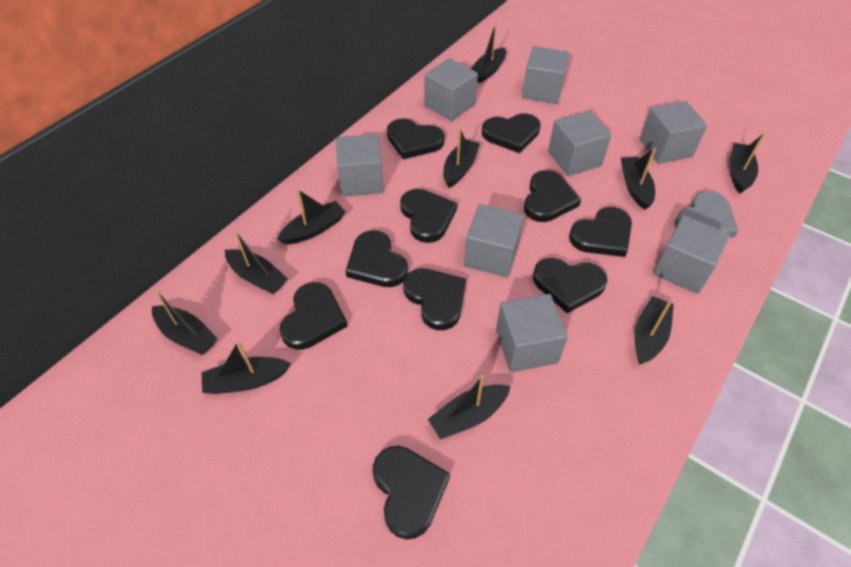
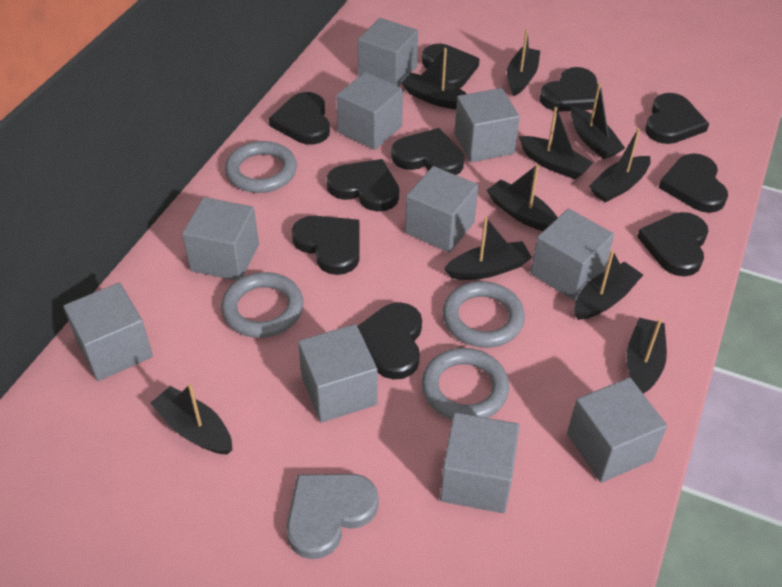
grey cube: [336,134,384,197] [424,58,478,121] [464,204,524,277] [496,294,568,372] [522,46,569,104] [548,110,611,176] [640,101,707,164] [653,215,730,294] = 8 -> [63,283,153,381] [182,197,259,281] [298,324,377,422] [336,72,403,150] [358,18,418,87] [405,166,479,253] [440,412,520,513] [455,88,520,162] [531,209,614,300] [567,378,667,483] = 10
grey ring: none = 0 -> [221,272,304,338] [225,141,297,193] [422,348,509,420] [442,281,525,348] = 4

